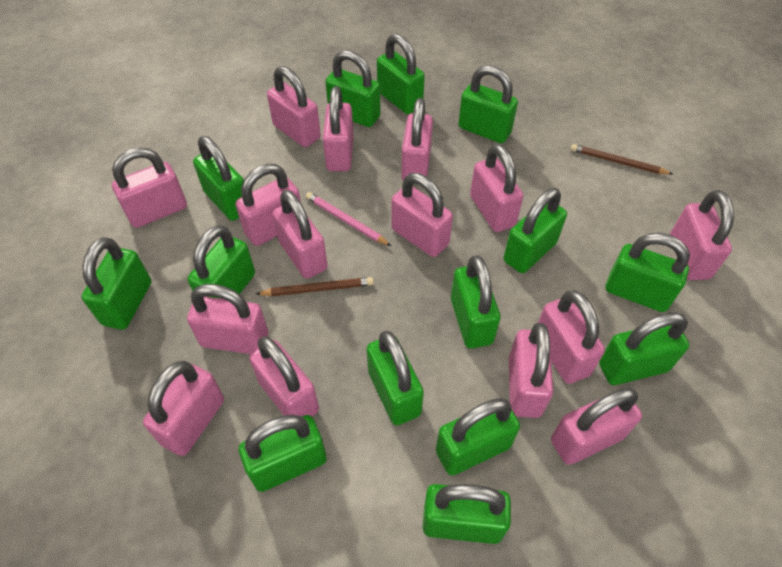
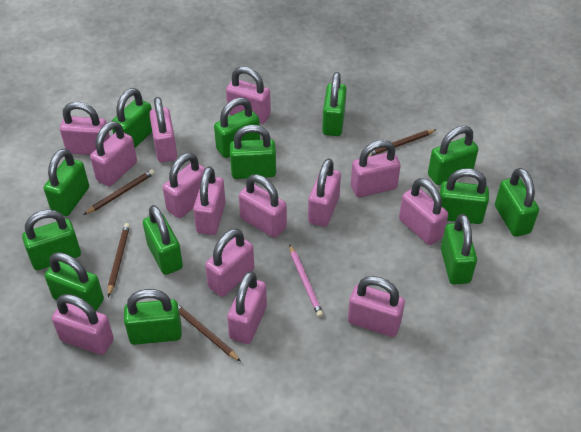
brown pencil: [256,277,374,296] [571,144,673,175] = 2 -> [83,169,155,215] [108,223,130,297] [178,305,240,361] [368,129,437,157] = 4
green padlock: [81,237,151,330] [188,225,255,299] [193,136,244,221] [239,415,327,492] [325,50,381,127] [367,331,424,425] [377,33,425,114] [423,484,511,544] [436,398,520,475] [451,255,500,349] [458,65,518,143] [503,188,567,273] [599,312,689,385] [606,233,690,312] = 14 -> [22,209,81,270] [44,148,89,216] [45,252,104,311] [112,88,152,148] [124,289,182,345] [143,205,183,275] [214,98,260,158] [230,125,276,179] [322,72,347,136] [428,126,478,185] [439,168,489,224] [441,214,477,285] [495,168,539,237] = 13
pink padlock: [112,147,187,228] [143,361,224,456] [187,284,268,354] [235,164,301,246] [249,337,319,417] [267,66,321,147] [272,190,328,279] [323,86,354,171] [392,173,453,257] [401,98,433,181] [470,144,524,232] [509,323,553,418] [538,290,605,384] [551,388,642,465] [670,190,734,280] = 15 -> [52,294,114,355] [60,102,110,155] [90,121,137,186] [149,97,177,162] [163,153,205,218] [193,166,226,235] [205,229,254,297] [226,66,271,124] [227,271,267,344] [239,174,287,238] [308,158,341,227] [348,276,405,337] [351,140,401,197] [399,178,448,245] = 14

